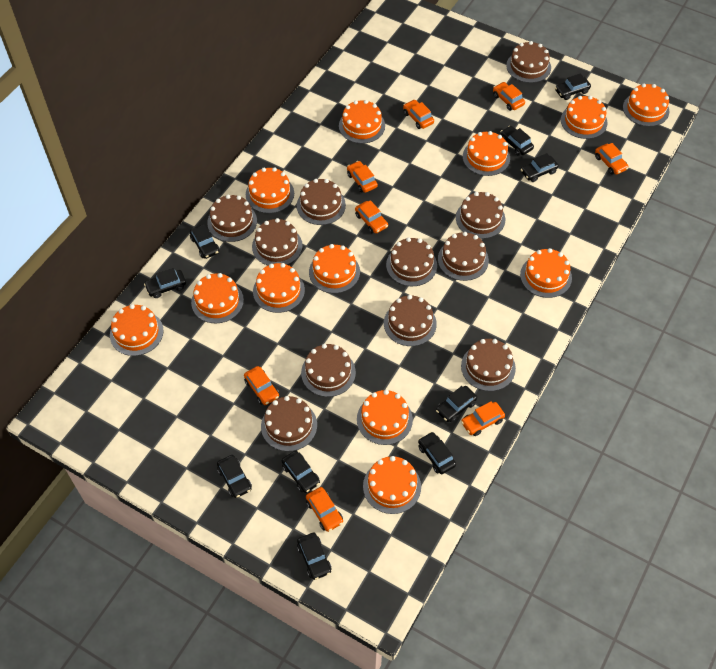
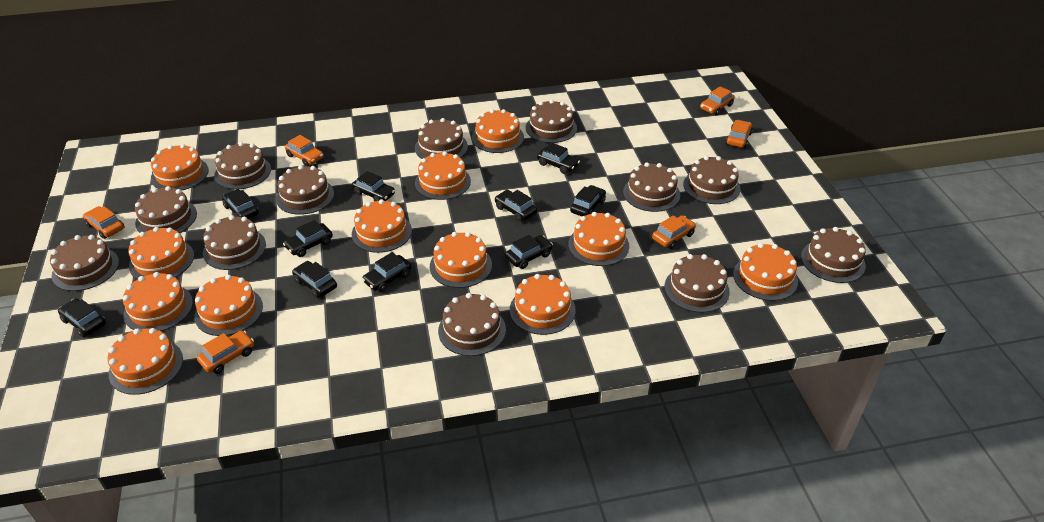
brown cake: [207,195,257,242] [252,218,303,265] [261,396,317,451] [297,179,346,225] [301,344,356,397] [384,295,437,346] [386,237,437,286] [438,232,489,281] [456,192,505,239] [461,339,516,391] [506,41,551,83] = 11 -> [50,235,119,291] [135,186,197,233] [203,215,266,270] [214,142,271,190] [276,165,334,215] [415,118,468,159] [438,293,506,356] [526,100,577,143] [623,163,680,212] [664,254,730,313] [683,156,740,204] [801,227,866,283] = 12
orange car: [244,366,279,405] [306,487,343,532] [347,161,378,193] [355,200,388,233] [403,100,434,129] [461,402,505,436] [493,82,525,111] [595,143,629,175] = 8 -> [83,206,125,239] [197,331,254,374] [285,135,324,166] [652,215,696,249] [700,86,735,115] [726,120,753,148] = 6

